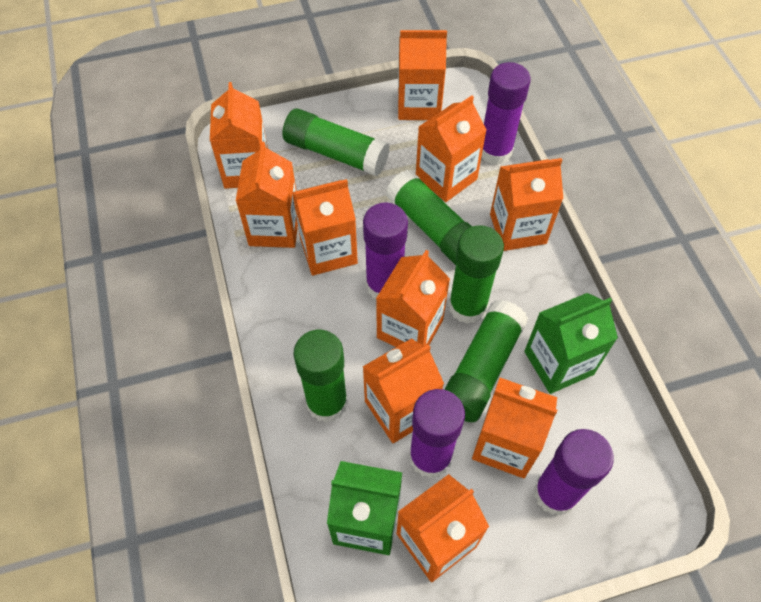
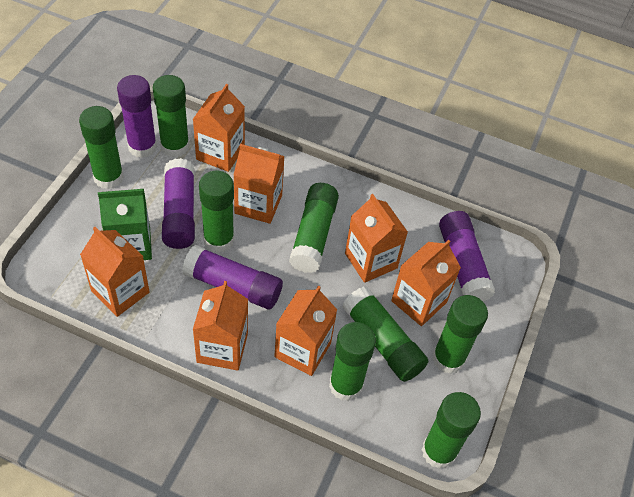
green carton: [327,461,402,555] [524,293,618,394] = 2 -> [98,189,152,260] = 1
green glue stick: [282,109,390,176] [293,330,348,423] [386,170,472,265] [444,299,528,422] [448,225,504,324] = 5 -> [79,106,124,189] [153,75,190,158] [199,171,234,253] [289,183,339,273] [329,322,376,401] [343,286,429,382] [422,392,481,469] [432,295,488,374] = 8
orange carton: [210,82,268,189] [236,142,298,248] [292,179,358,276] [363,338,444,443] [376,250,450,347] [397,474,489,582] [398,30,447,120] [416,95,487,202] [472,378,557,478] [490,158,563,251] = 10 -> [80,227,149,317] [193,84,245,172] [193,281,248,371] [233,144,285,224] [274,286,337,376] [345,194,408,283] [391,240,461,326] = 7

